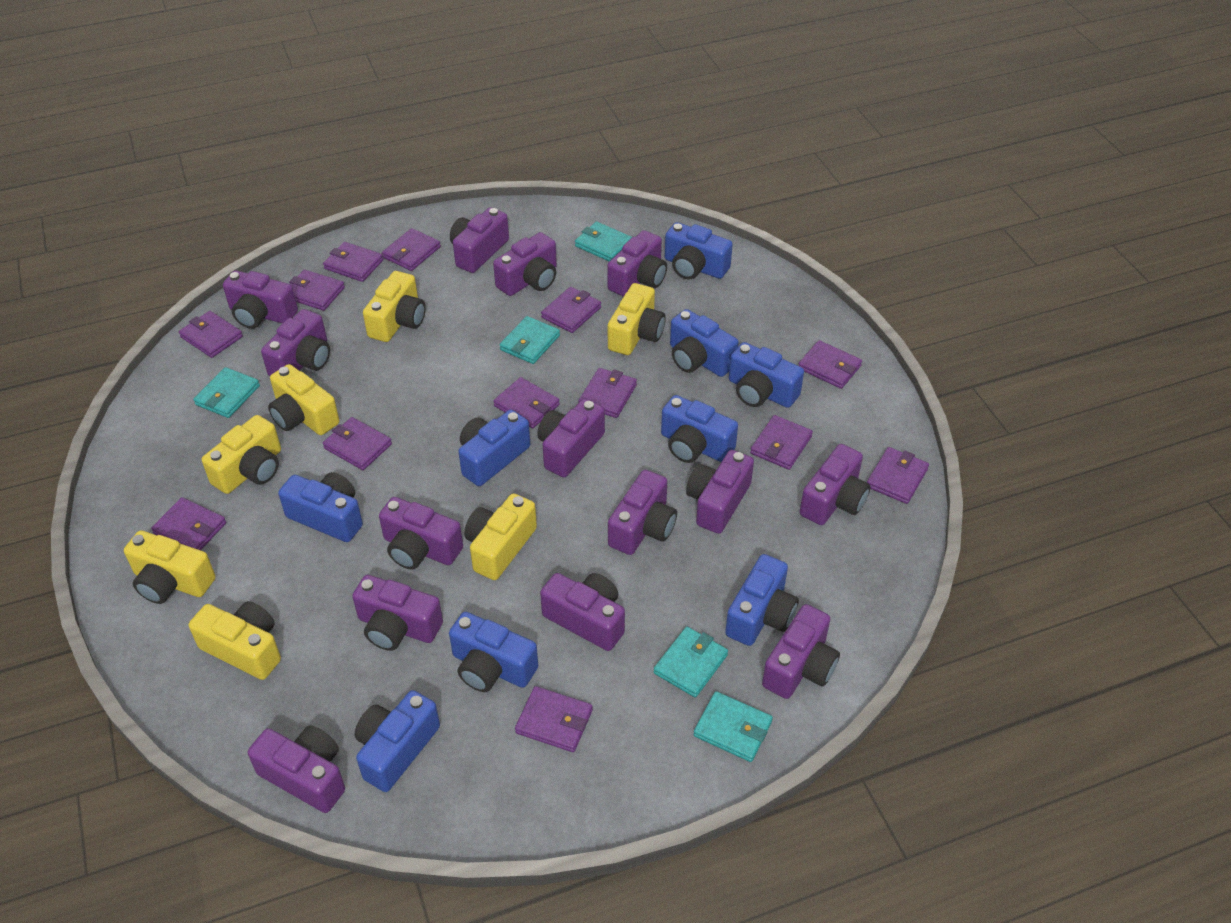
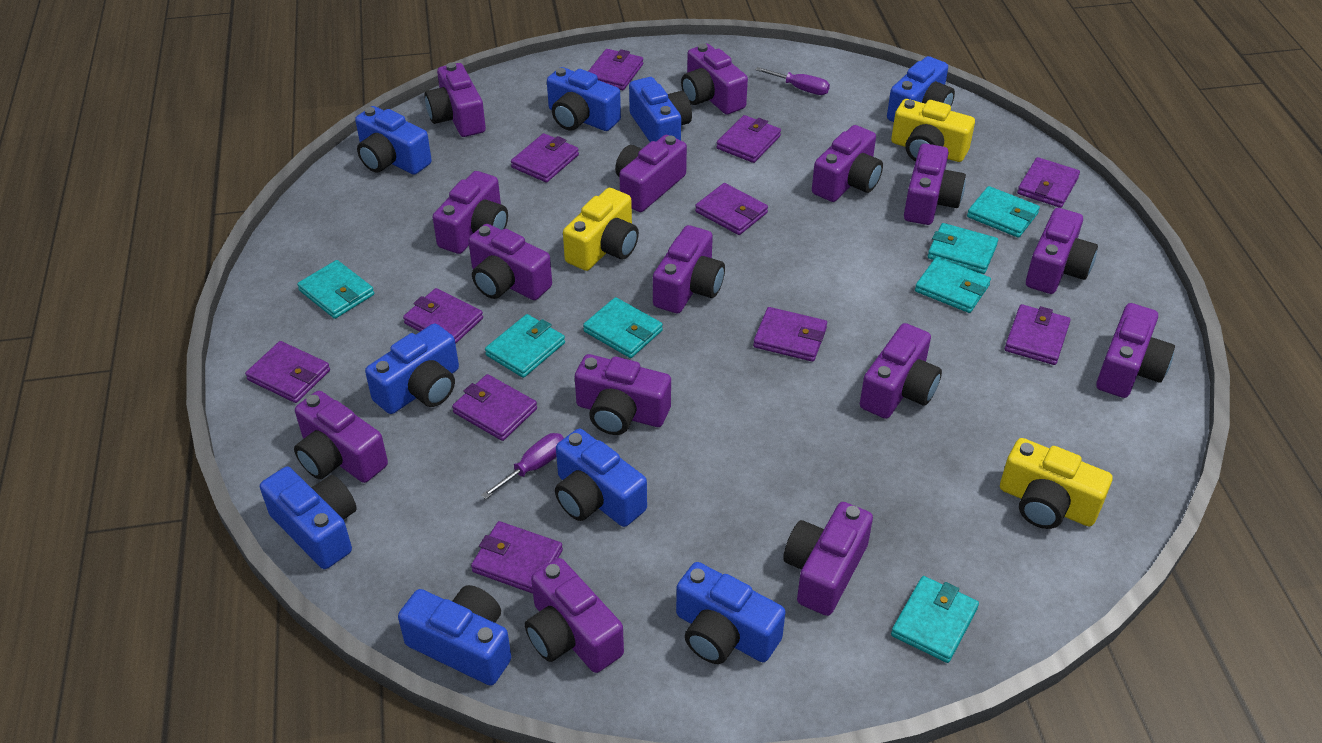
purple camera: [223,270,298,329] [248,725,345,813] [261,309,330,376] [352,575,443,651] [379,497,463,570] [450,207,509,273] [493,232,557,296] [537,399,605,477] [540,573,625,651] [607,230,667,297] [608,470,677,555] [686,450,754,534] [762,604,840,699] [800,444,871,525] = 14 -> [294,391,388,483] [424,62,486,137] [433,171,508,254] [468,224,552,300] [525,558,624,673] [575,354,671,435] [615,135,687,212] [653,225,725,313] [681,44,748,115] [783,502,873,616] [812,125,883,202] [860,323,942,419] [904,143,966,225] [1026,208,1098,294] [1096,303,1175,398] = 15
purple screwdriver: none = 0 -> [481,433,564,499] [755,67,830,95] = 2
purple wallet: [151,497,226,550] [179,311,243,358] [289,270,345,311] [323,242,383,282] [323,417,392,470] [382,228,441,271] [493,377,560,428] [515,686,593,752] [541,287,601,333] [578,368,637,418] [750,415,813,470] [798,340,862,389] [867,447,929,504] = 13 -> [245,341,330,403] [403,288,483,344] [452,374,537,441] [471,521,563,594] [511,133,579,182] [588,49,643,90] [695,183,768,235] [717,115,781,163] [753,307,827,362] [1005,304,1071,365] [1017,157,1080,208] = 11
turquoise wallet: [193,367,260,418] [500,316,560,364] [575,221,632,262] [654,627,728,698] [693,691,773,762] = 5 -> [297,260,374,319] [485,314,565,378] [583,297,663,358] [891,576,979,663] [915,257,991,313] [928,223,998,274] [967,186,1040,238] = 7
yellow camera: [124,530,216,604] [189,601,281,680] [202,415,281,494] [268,364,339,435] [363,271,426,342] [464,493,537,580] [608,283,666,355] = 7 -> [563,188,639,271] [891,99,975,162] [1000,438,1112,529] = 3

